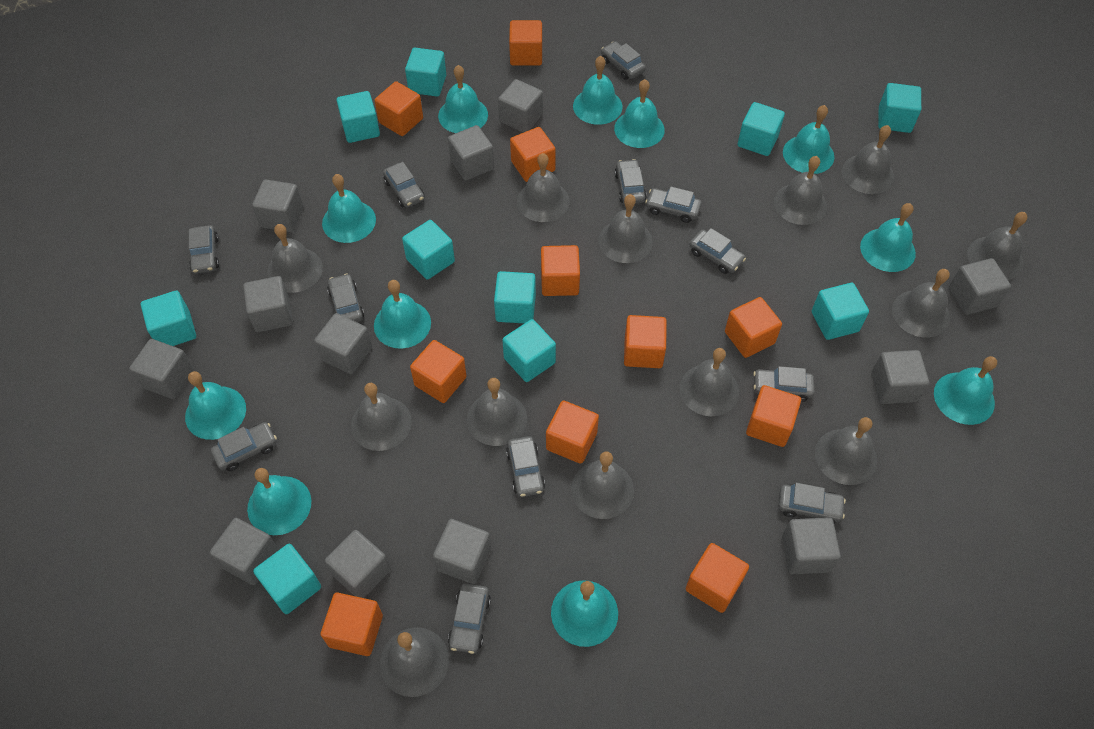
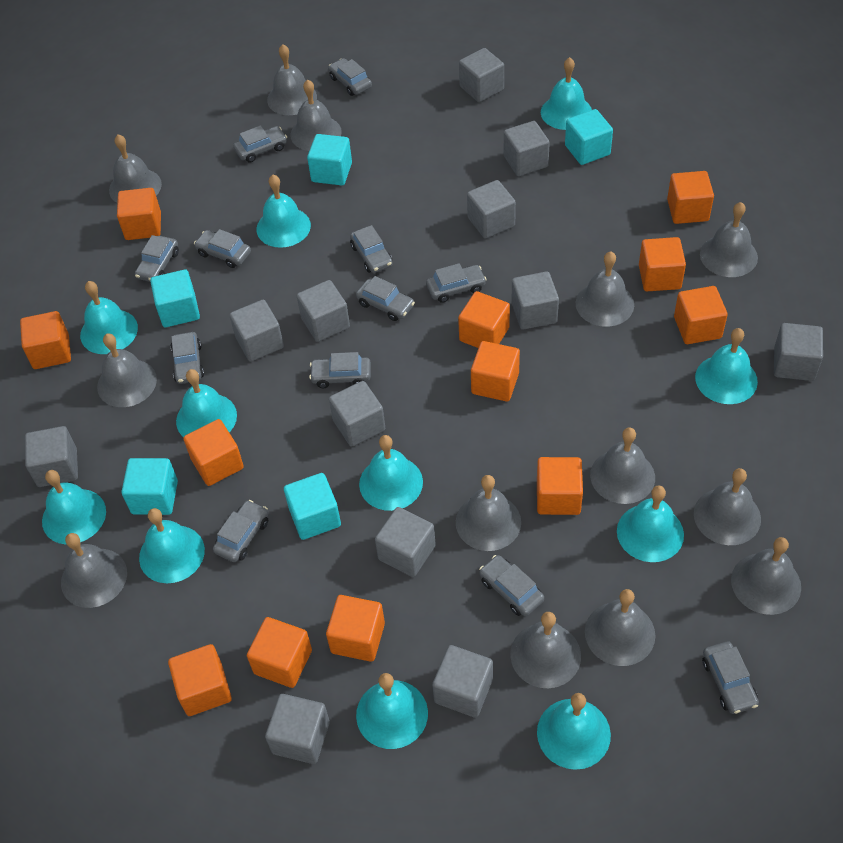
orange cube: [321,593,383,656] [374,81,423,136] [410,340,467,403] [509,20,542,66] [510,127,556,182] [541,245,580,296] [546,401,599,464] [624,315,667,368] [686,543,749,613] [725,297,782,358] [746,385,801,447] = 11 -> [20,311,71,369] [117,188,161,240] [168,644,232,716] [183,419,244,486] [247,617,312,688] [326,595,385,662] [458,291,510,348] [471,341,520,401] [537,457,583,515] [639,237,686,291] [667,171,714,224] [674,286,728,344] = 12
turquoise cube: [141,291,196,346] [253,544,321,614] [336,91,380,143] [402,220,455,280] [405,48,446,97] [494,271,536,323] [503,319,556,382] [738,102,785,156] [812,283,869,340] [878,83,921,133] = 10 -> [122,458,178,515] [150,269,200,327] [284,473,341,540] [307,134,352,185] [565,109,613,165] = 5

